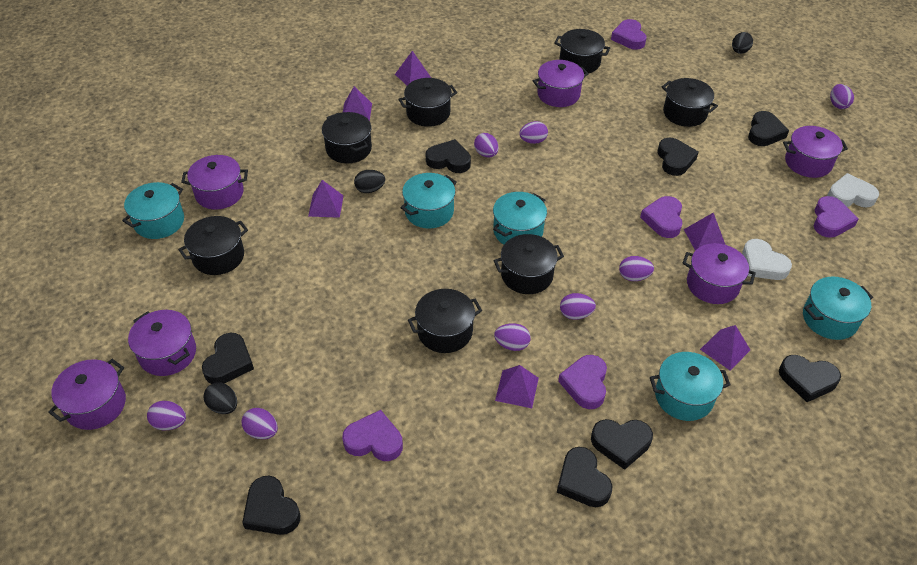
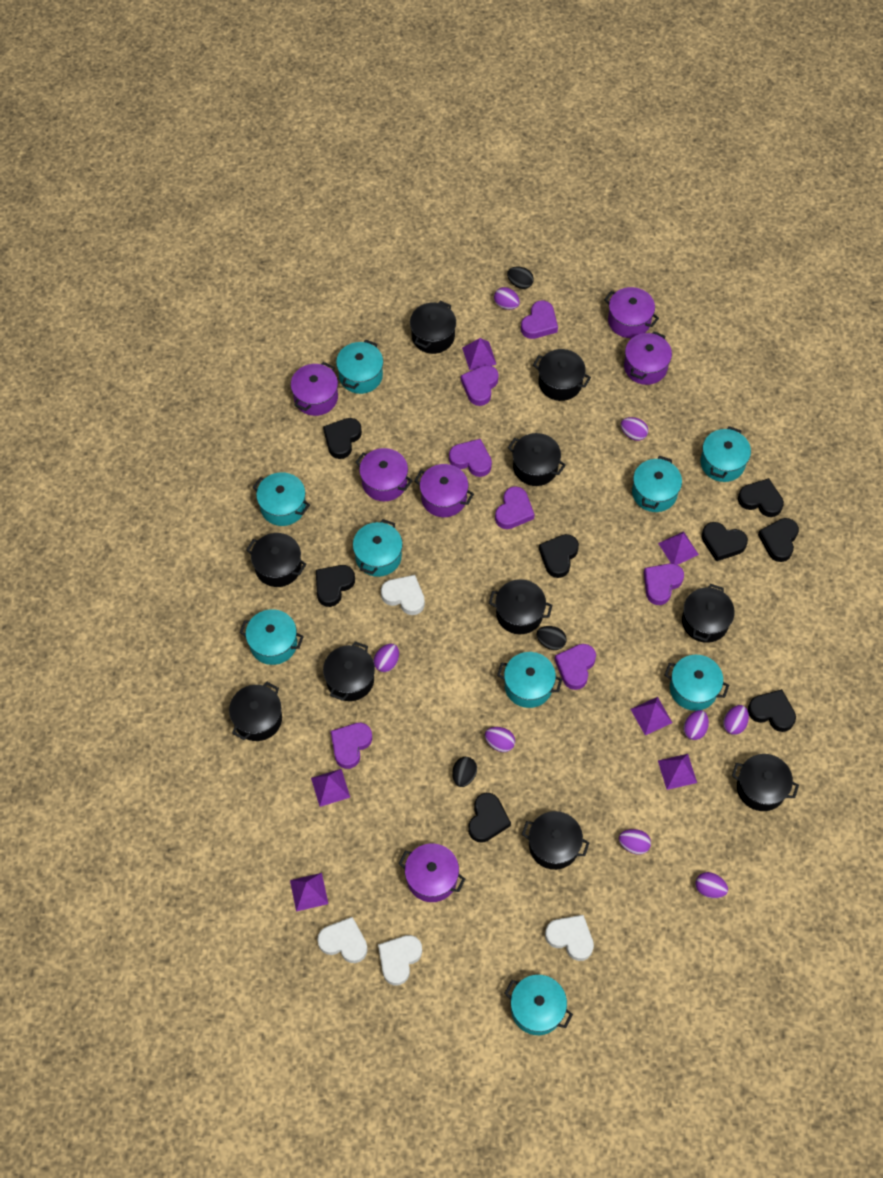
black pot: [178,216,248,275] [322,112,372,163] [398,78,457,127] [408,289,482,353] [493,234,564,294] [554,29,610,74] [662,78,718,127] = 7 -> [229,682,282,741] [246,533,306,587] [323,641,375,701] [410,301,456,354] [489,579,553,634] [508,433,566,486] [522,811,589,870] [533,349,591,401] [682,584,735,643] [732,754,799,811] = 10
purple heart: [342,410,403,461] [558,355,607,409] [611,19,647,50] [640,196,682,238] [814,196,859,238] = 5 -> [331,723,372,769] [449,439,492,477] [461,365,499,406] [495,486,535,529] [521,301,558,339] [554,644,596,690] [644,563,684,605] = 7
turquoise pot: [122,182,184,239] [400,173,457,229] [493,192,547,245] [650,352,730,421] [803,277,873,340] = 5 -> [239,609,304,665] [253,472,310,526] [336,340,383,394] [353,519,403,577] [497,652,562,708] [504,975,573,1035] [632,456,682,512] [664,655,729,711] [700,426,751,482] = 9
white heart: [742,239,792,280] [827,173,879,207] = 2 -> [317,917,368,963] [378,935,422,986] [381,575,425,615] [545,915,594,961] = 4

